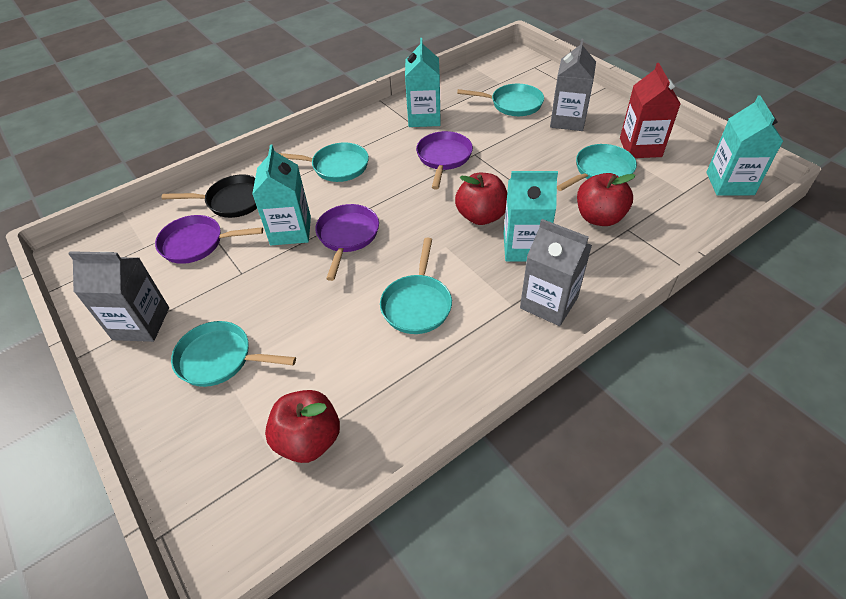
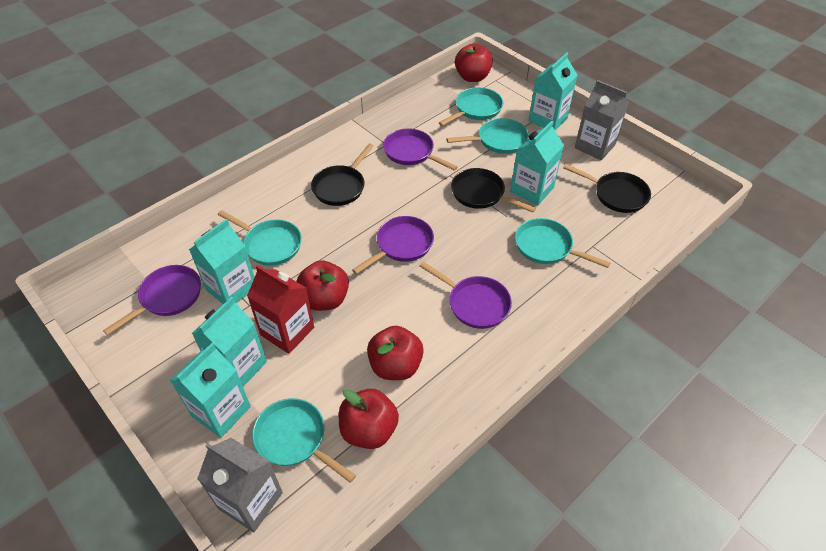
black pan: [162,174,257,218] = 1 -> [311,144,374,206] [451,168,536,213] [563,164,651,213] = 3
grey carton: [68,251,169,342] [520,219,592,326] [550,39,596,131] = 3 -> [197,438,283,532] [574,80,629,160] = 2
purple pan: [155,215,263,264] [315,204,379,281] [416,131,473,190] = 3 -> [103,265,201,335] [352,216,434,274] [383,128,458,171] [420,261,512,329] = 4
red apple: [265,390,340,463] [455,173,507,225] [577,173,636,226] = 3 -> [297,260,349,311] [339,389,399,449] [367,326,424,380] [455,43,493,82] = 4
turquoise carton: [252,145,311,245] [405,38,441,127] [504,171,558,262] [706,95,783,196] = 4 -> [170,343,251,438] [189,219,255,304] [192,297,267,387] [510,121,564,205] [528,52,578,131] = 5

